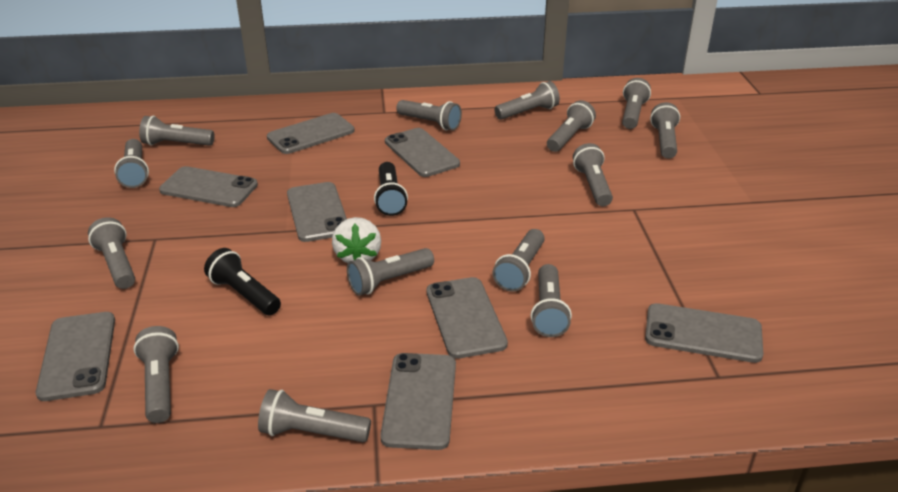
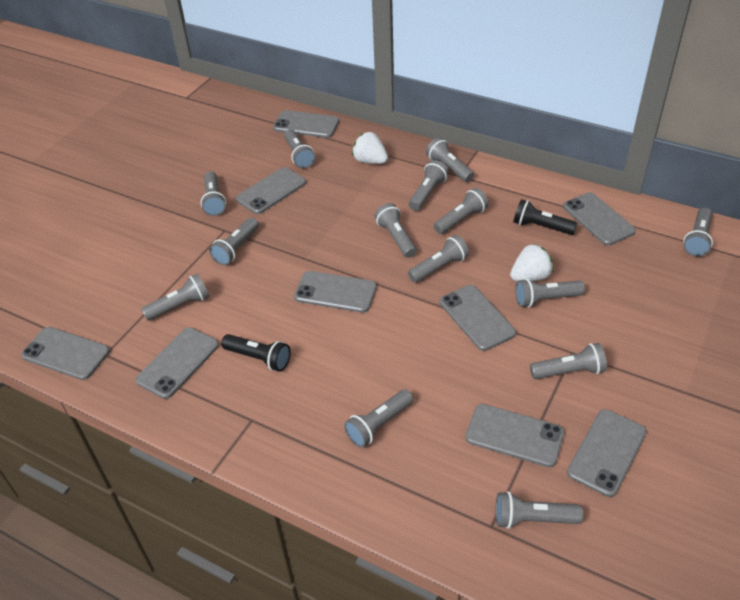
grey phone: [36,312,115,401] [159,166,258,207] [267,113,355,154] [287,182,347,242] [380,353,456,450] [385,128,460,177] [426,277,508,359] [645,303,764,363] = 8 -> [21,327,110,380] [135,327,219,399] [236,167,306,214] [273,110,339,138] [294,271,377,313] [440,285,516,351] [466,404,564,467] [563,192,636,245] [567,409,647,497] = 9
white strawberry: [332,217,381,263] = 1 -> [352,132,388,164] [510,244,553,281] = 2

